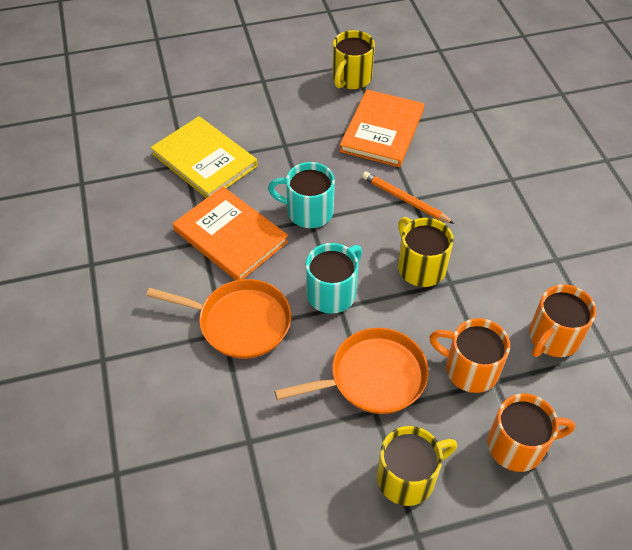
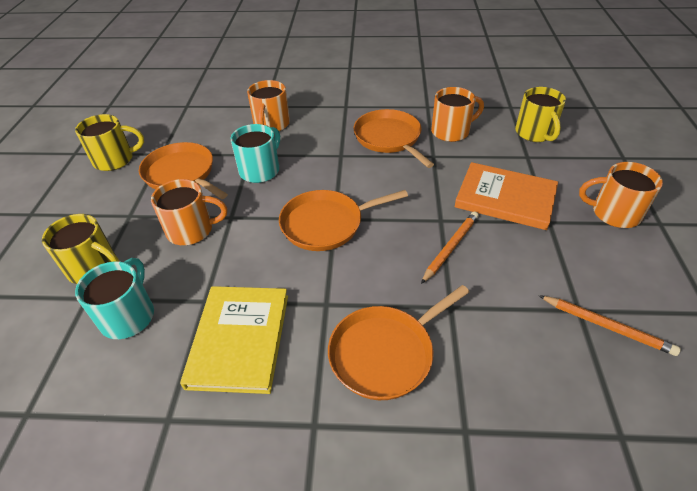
orange book: [173,186,289,280] [340,90,424,167] = 2 -> [455,162,558,230] = 1
orange mug: [429,318,510,393] [487,394,575,472] [529,284,596,357] = 3 -> [151,179,227,245] [247,80,290,131] [431,87,484,142] [579,162,663,228] = 4
orange pan: [146,279,291,359] [275,328,429,414] = 2 -> [139,142,228,199] [279,190,408,251] [328,285,469,400] [353,109,434,168] = 4
orange pencil: [362,171,455,224] = 1 -> [421,211,479,284] [539,295,681,356] = 2

